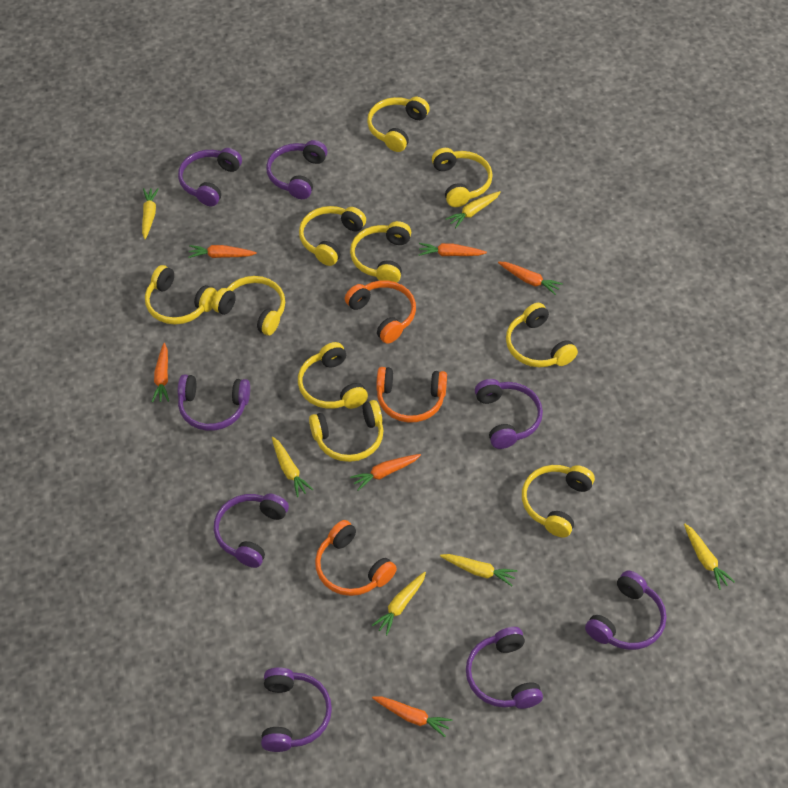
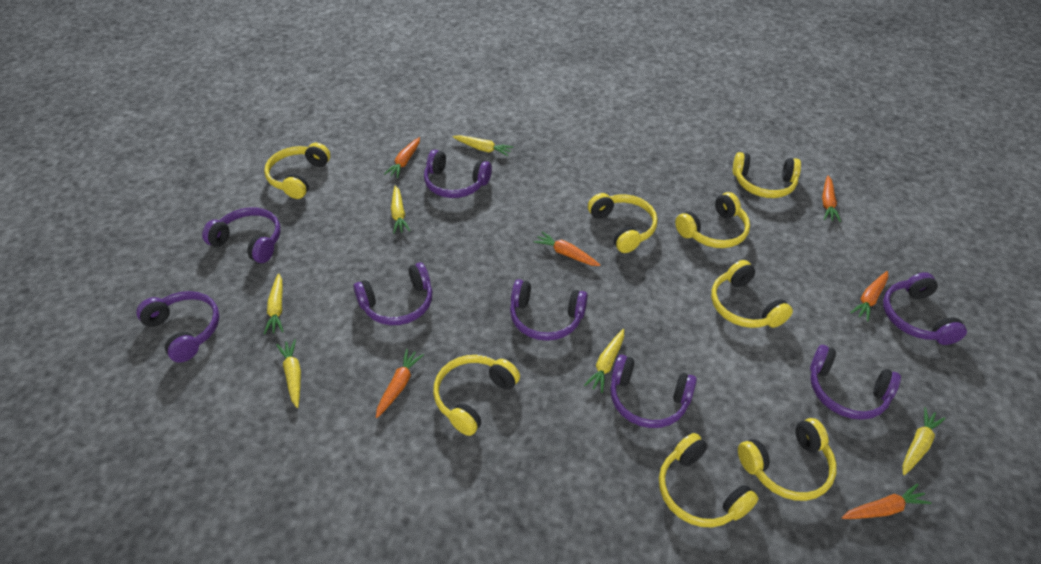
orange headphones: [315,520,397,596] [345,280,416,344] [376,367,447,423] = 3 -> none = 0
yellow headphones: [145,265,217,325] [212,276,285,335] [298,342,368,409] [299,206,366,266] [309,400,383,462] [350,221,411,282] [367,97,430,152] [432,148,493,207] [506,303,578,367] [522,465,595,537] = 10 -> [264,143,330,199] [433,355,520,436] [588,193,658,253] [659,433,759,527] [675,192,750,248] [711,260,793,328] [733,152,801,198] [738,418,837,501] = 8

